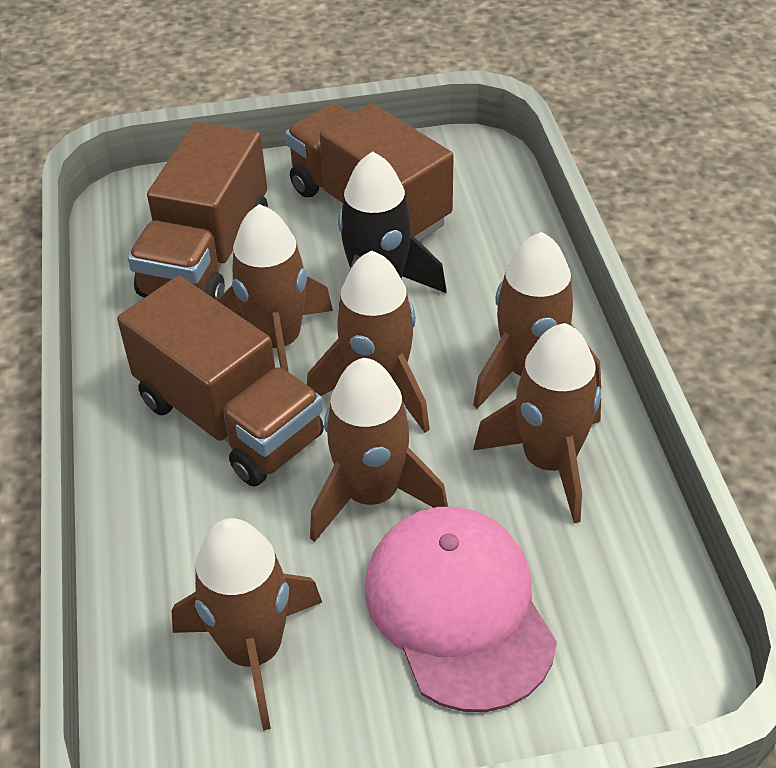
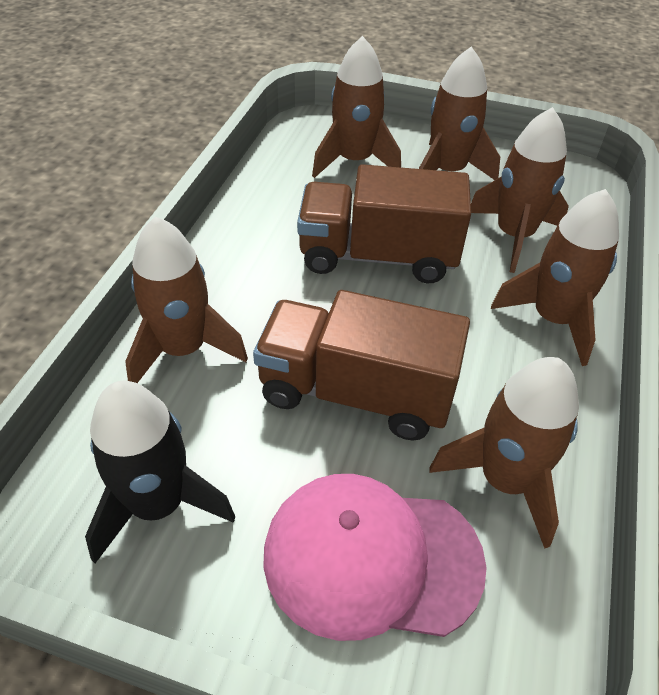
brown truck: [117,276,324,487] [128,121,268,300] [285,103,454,241] = 3 -> [253,290,470,440] [297,164,471,283] = 2

